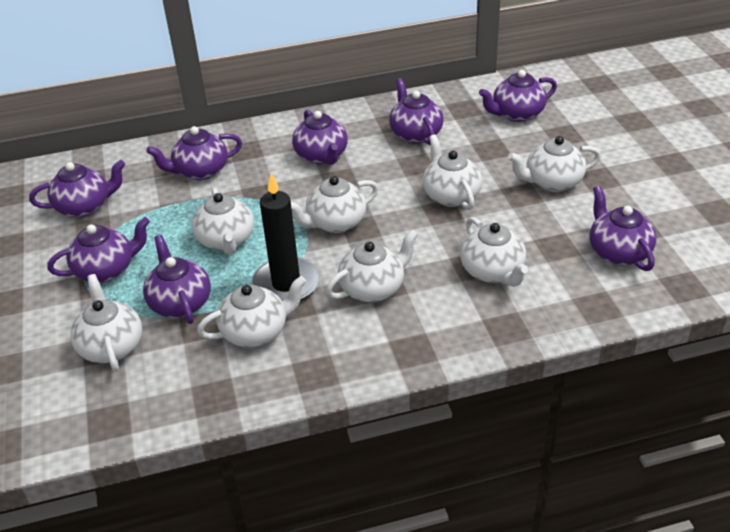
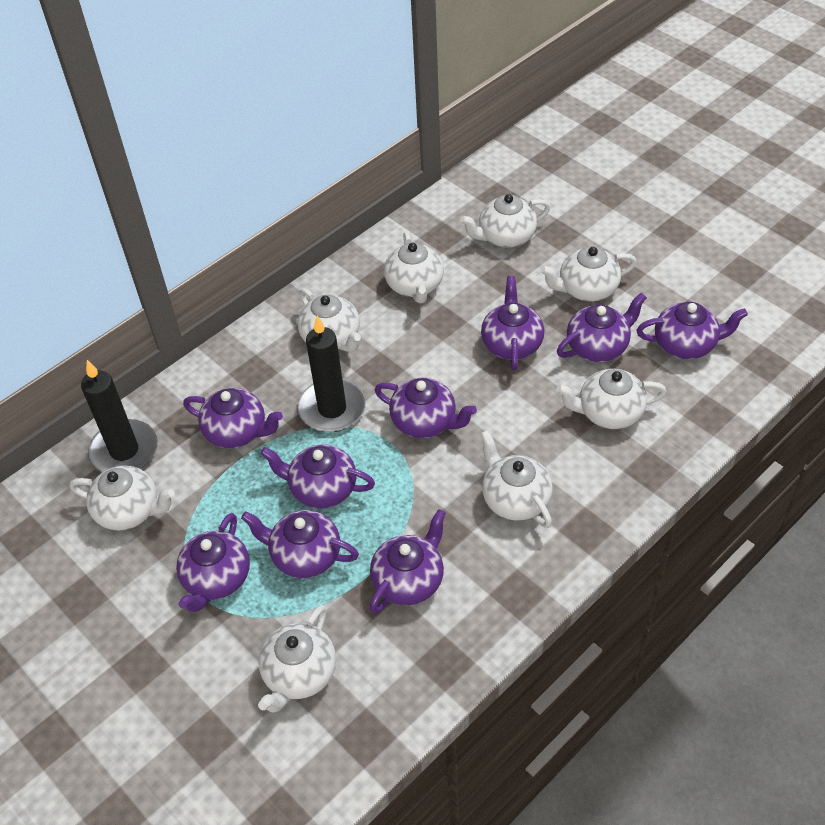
black candle: [251,173,320,301] = 1 -> [81,360,158,472] [298,315,366,432] = 2
purple teapot: [29,160,125,217] [47,217,150,283] [143,235,211,324] [146,126,242,180] [292,110,348,165] [389,78,444,145] [479,70,557,122] [590,186,656,271] = 8 -> [176,513,250,612] [183,388,283,448] [241,510,359,578] [260,444,375,509] [369,509,446,614] [375,378,477,438] [481,276,544,371] [557,292,647,362] [637,302,748,359] = 9

